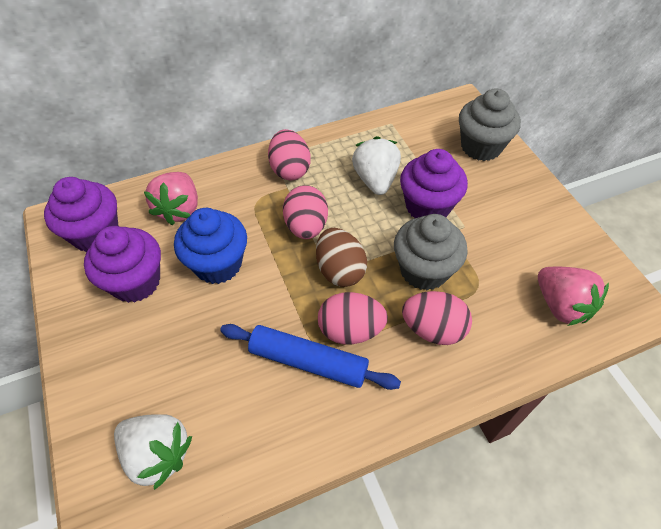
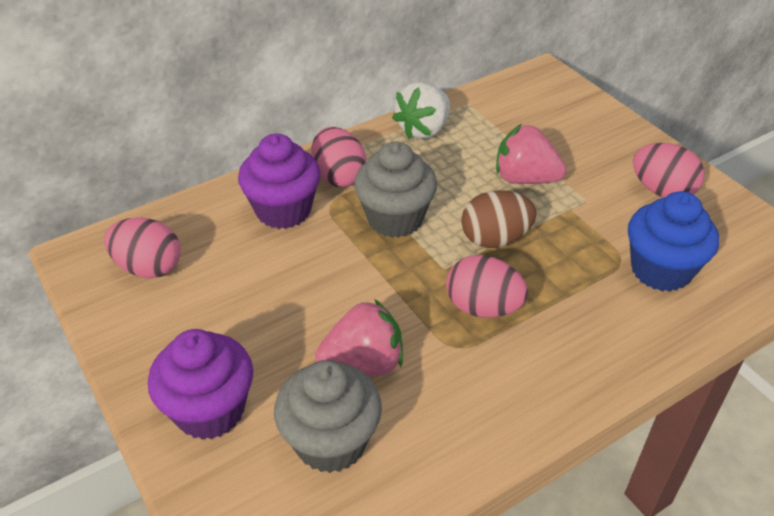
blue rolling pin: [220,324,401,390] = 1 -> none = 0
purple cupcake: [44,177,118,252] [84,226,161,303] [400,149,468,218] = 3 -> [148,329,253,440] [238,134,321,229] = 2
white strawberry: [114,414,192,490] [352,136,401,195] = 2 -> [392,82,450,139] = 1

